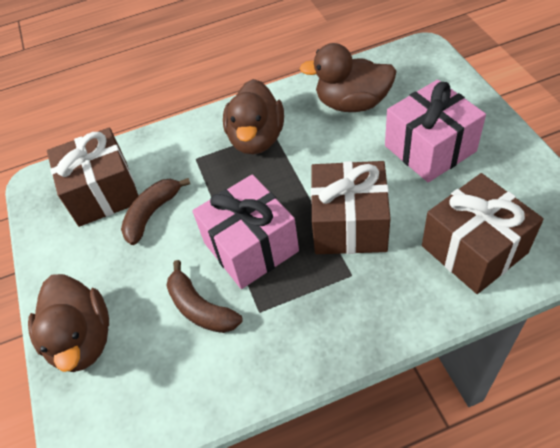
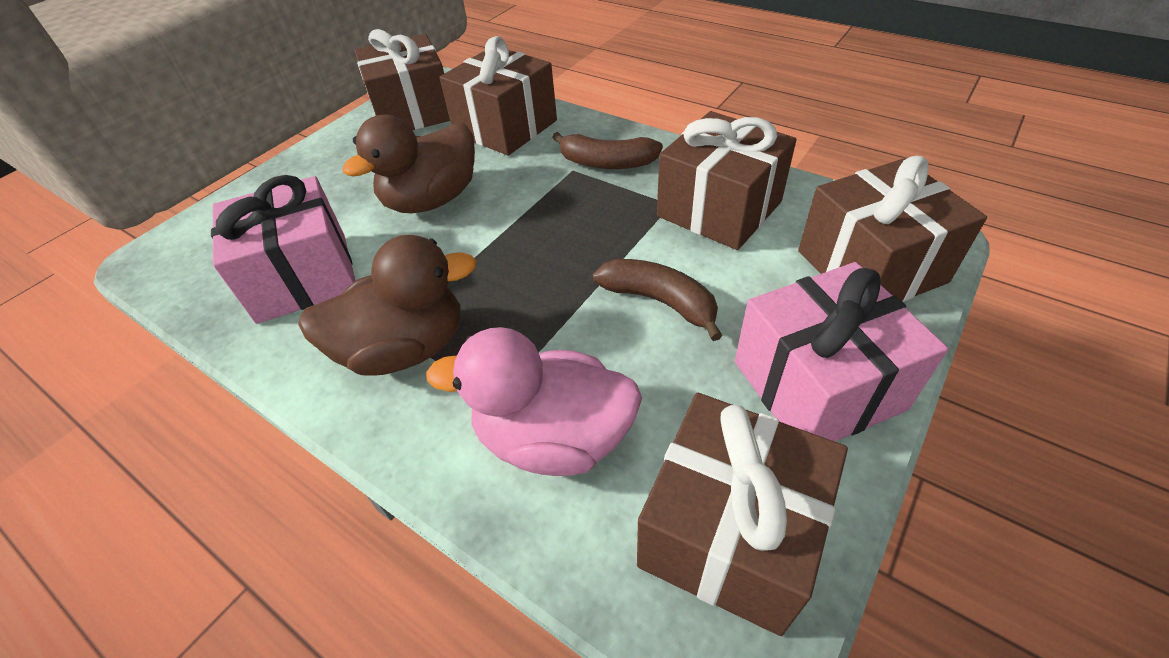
brown duck: [28,274,109,372] [223,79,284,154] [299,43,397,112] = 3 -> [298,235,477,375] [342,115,475,213] = 2
brown gift: [47,127,139,227] [311,161,391,254] [422,173,544,294] = 3 -> [355,29,450,130] [439,36,557,156] [637,393,848,636] [657,111,797,250] [798,156,987,301] = 5
pink duck: none = 0 -> [426,327,642,476] = 1

